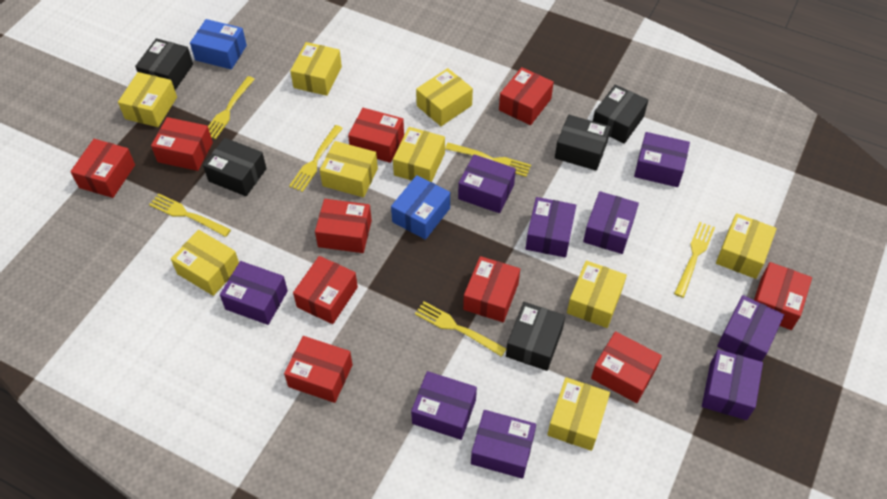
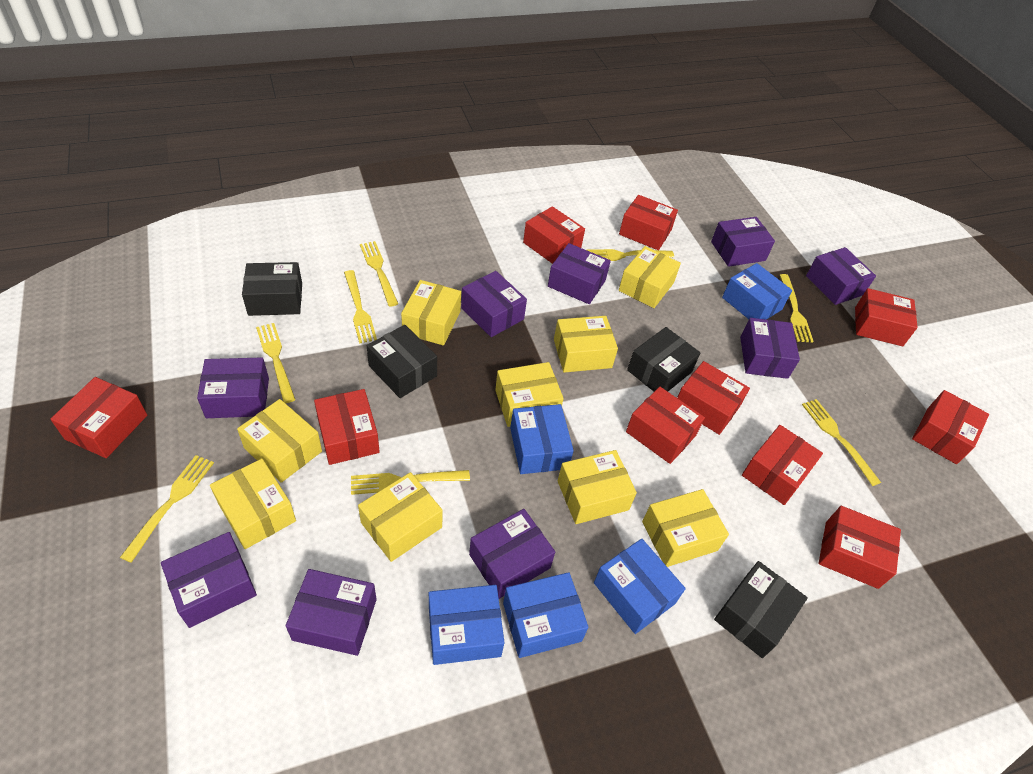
black box: [135,38,193,90] [203,138,267,196] [506,302,565,371] [555,115,611,171] [593,84,648,144] = 5 -> [242,262,302,316] [367,325,437,398] [627,327,700,391] [714,561,808,658] = 4
blue box: [190,19,247,70] [391,175,450,240] = 2 -> [429,585,504,665] [503,572,589,658] [510,404,574,474] [594,539,686,634] [722,263,792,320] = 5
yellow fork: [149,193,231,237] [208,76,255,139] [289,125,343,192] [415,301,507,357] [445,143,531,177] [674,222,715,298] = 6 -> [120,455,214,563] [256,323,295,403] [344,270,377,343] [351,470,470,495] [360,241,398,307] [586,249,674,261] [780,274,814,343] [802,399,881,486] = 8

